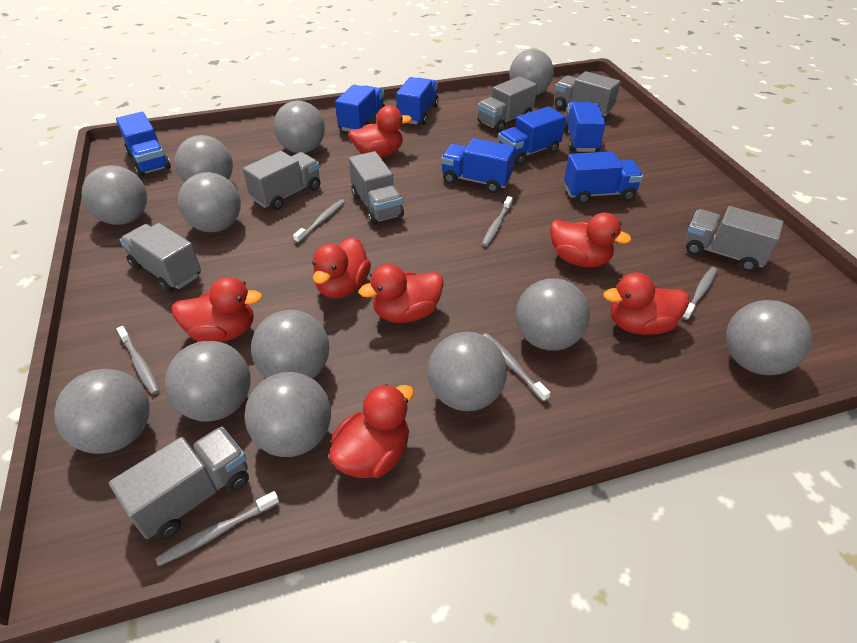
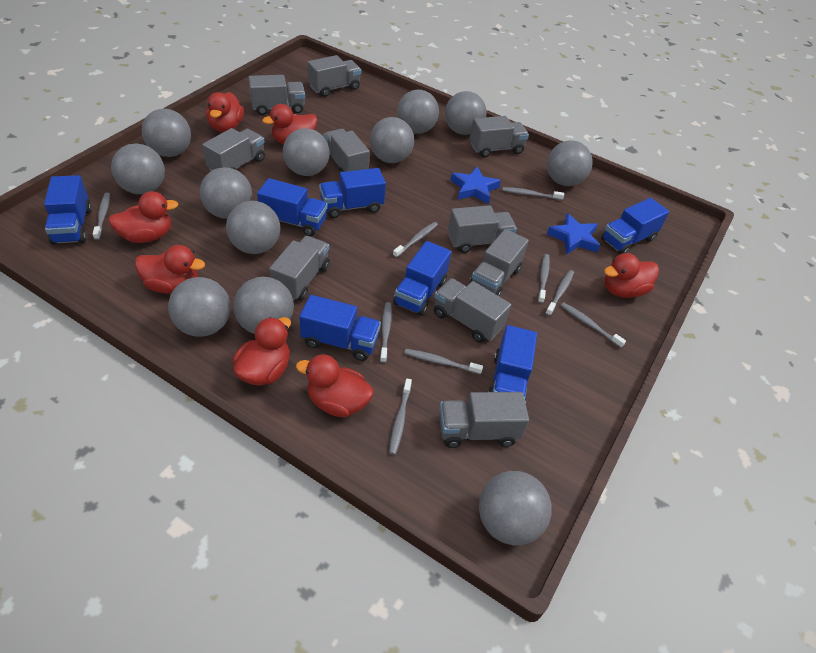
blue star: none = 0 -> [451,166,501,204] [547,213,600,255] = 2
grey toothbrush: [117,326,160,395] [155,491,279,566] [293,199,345,243] [482,196,513,247] [483,333,550,402] [682,267,717,320] = 6 -> [93,193,110,240] [380,302,392,363] [389,379,412,455] [393,222,438,258] [404,349,483,375] [502,187,564,200] [538,254,550,303] [545,270,574,316] [561,302,626,348] = 9
grey truck: [109,427,249,540] [120,223,201,292] [243,151,320,210] [349,151,404,224] [477,76,537,132] [555,71,621,116] [686,206,784,272] = 7 -> [203,128,265,171] [248,75,305,115] [269,236,330,301] [307,55,361,97] [323,129,370,175] [434,278,511,343] [439,392,529,448] [448,205,517,253] [469,229,529,297] [470,116,529,157] = 10

